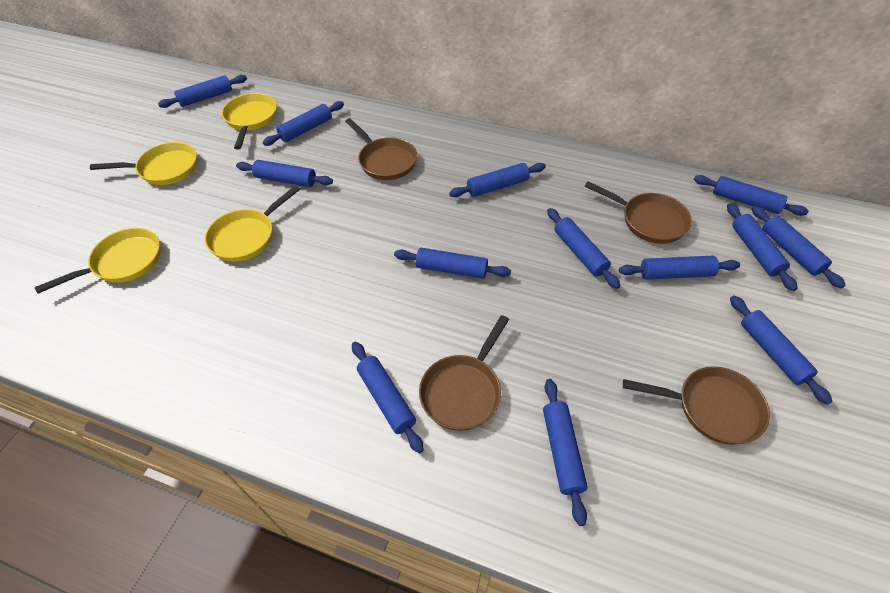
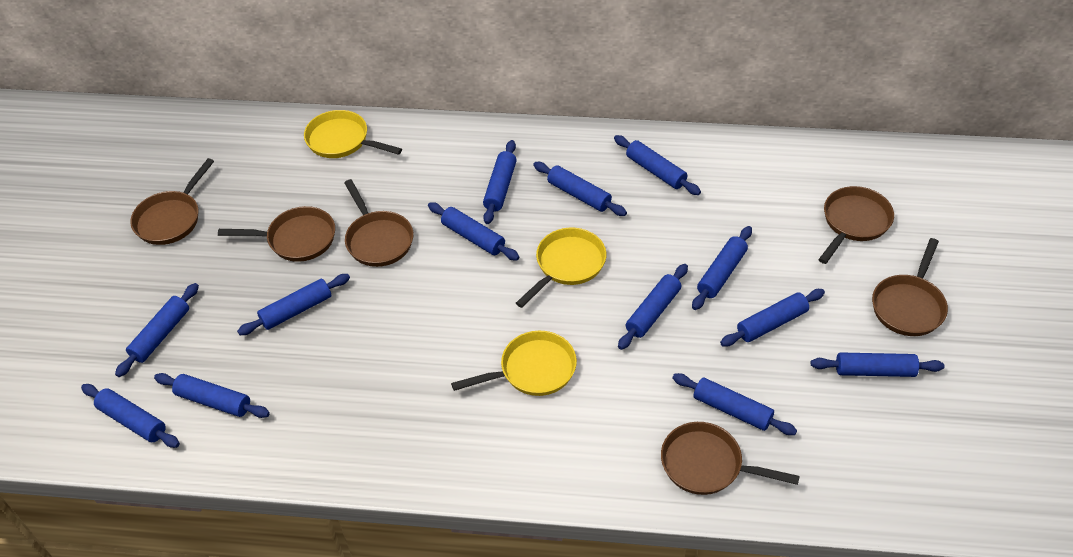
brown pan: [345,118,417,180] [419,315,509,431] [585,181,692,244] [623,366,770,445] = 4 -> [130,158,214,245] [218,206,335,262] [344,179,414,267] [661,422,800,495] [818,186,894,264] [872,238,948,336] = 6
yellow pan: [35,228,161,294] [90,142,197,185] [205,185,300,262] [222,93,277,149] = 4 -> [304,110,402,158] [451,331,577,396] [516,228,606,308] = 3

